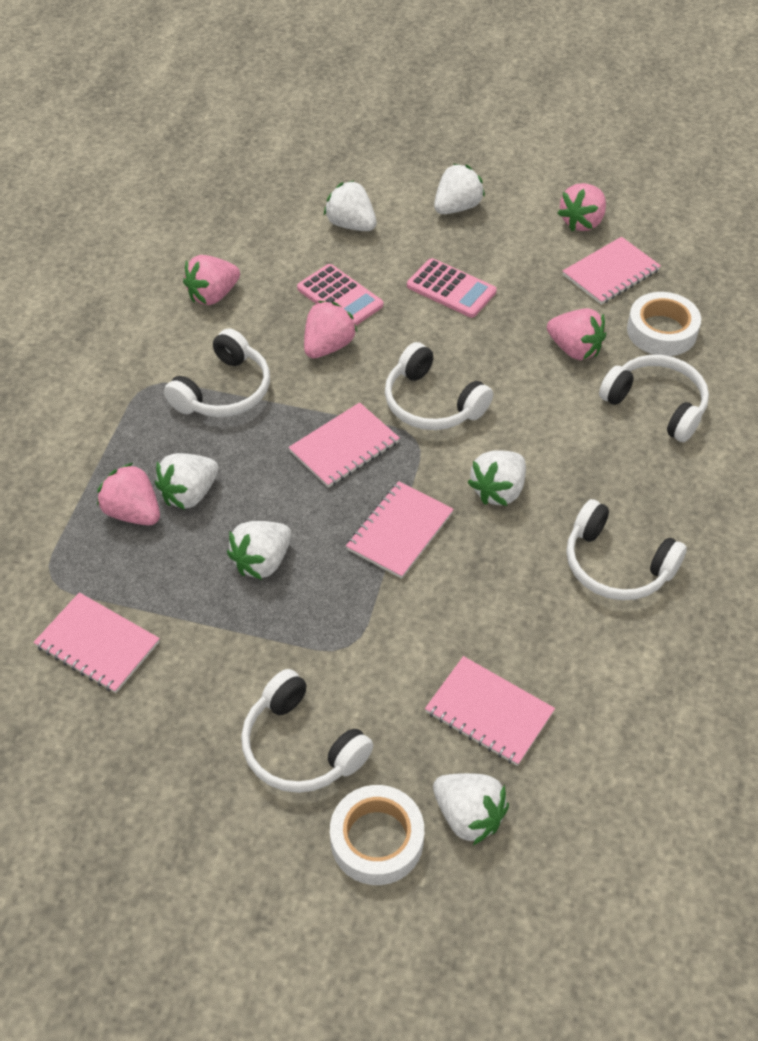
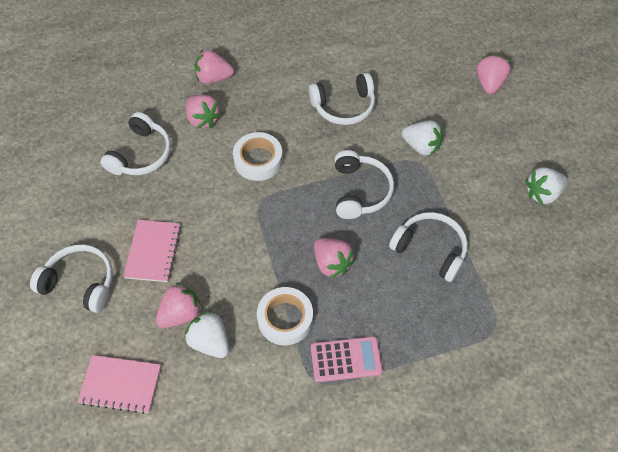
pink calculator: [297,264,383,325] [407,258,497,318] = 2 -> [311,336,383,382] = 1
pink notebook: [34,592,160,693] [288,402,400,488] [346,481,454,579] [425,656,555,766] [563,237,661,305] = 5 -> [78,355,161,414] [123,220,181,282] = 2
white strawberry: [155,453,219,510] [227,521,291,580] [324,181,377,231] [433,773,509,845] [434,164,485,214] [467,450,526,506] = 6 -> [185,311,229,358] [402,120,443,157] [525,167,568,205] = 3

